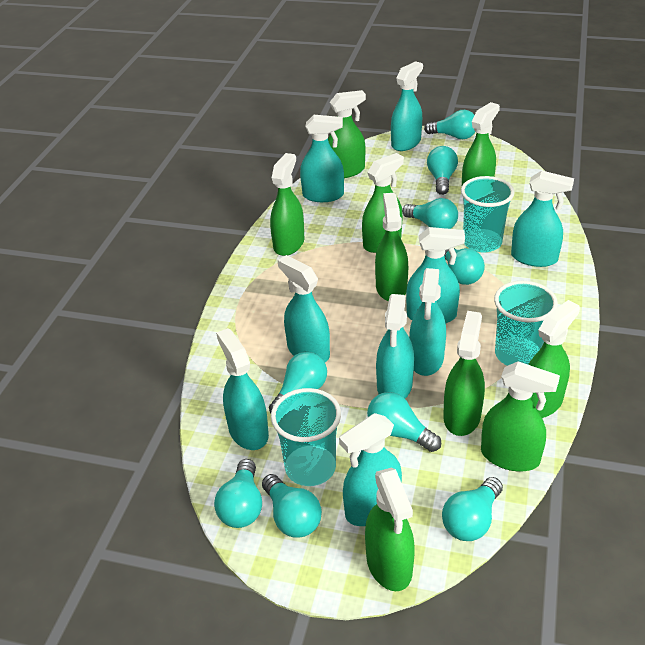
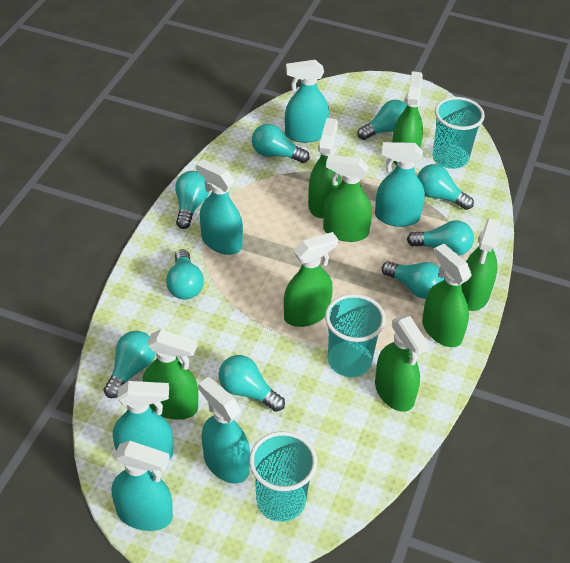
green spray bottle: [270,153,304,256] [328,90,366,178] [362,153,404,253] [365,468,415,591] [375,193,408,301] [443,311,485,436] [462,102,500,185] [481,361,560,471] [528,300,580,418] = 9 -> [143,329,198,420] [284,232,338,327] [308,118,340,218] [323,155,372,242] [375,315,429,412] [392,71,423,166] [422,244,472,347] [461,218,500,311] = 8
turquoise spray bottle: [216,328,269,450] [278,255,330,362] [300,115,344,202] [339,413,402,526] [376,294,414,398] [391,61,423,151] [406,227,465,323] [409,268,446,376] [511,171,574,267] = 9 -> [112,441,173,531] [113,381,173,460] [196,159,243,255] [198,377,250,484] [285,60,329,143] [375,142,425,227] = 6

